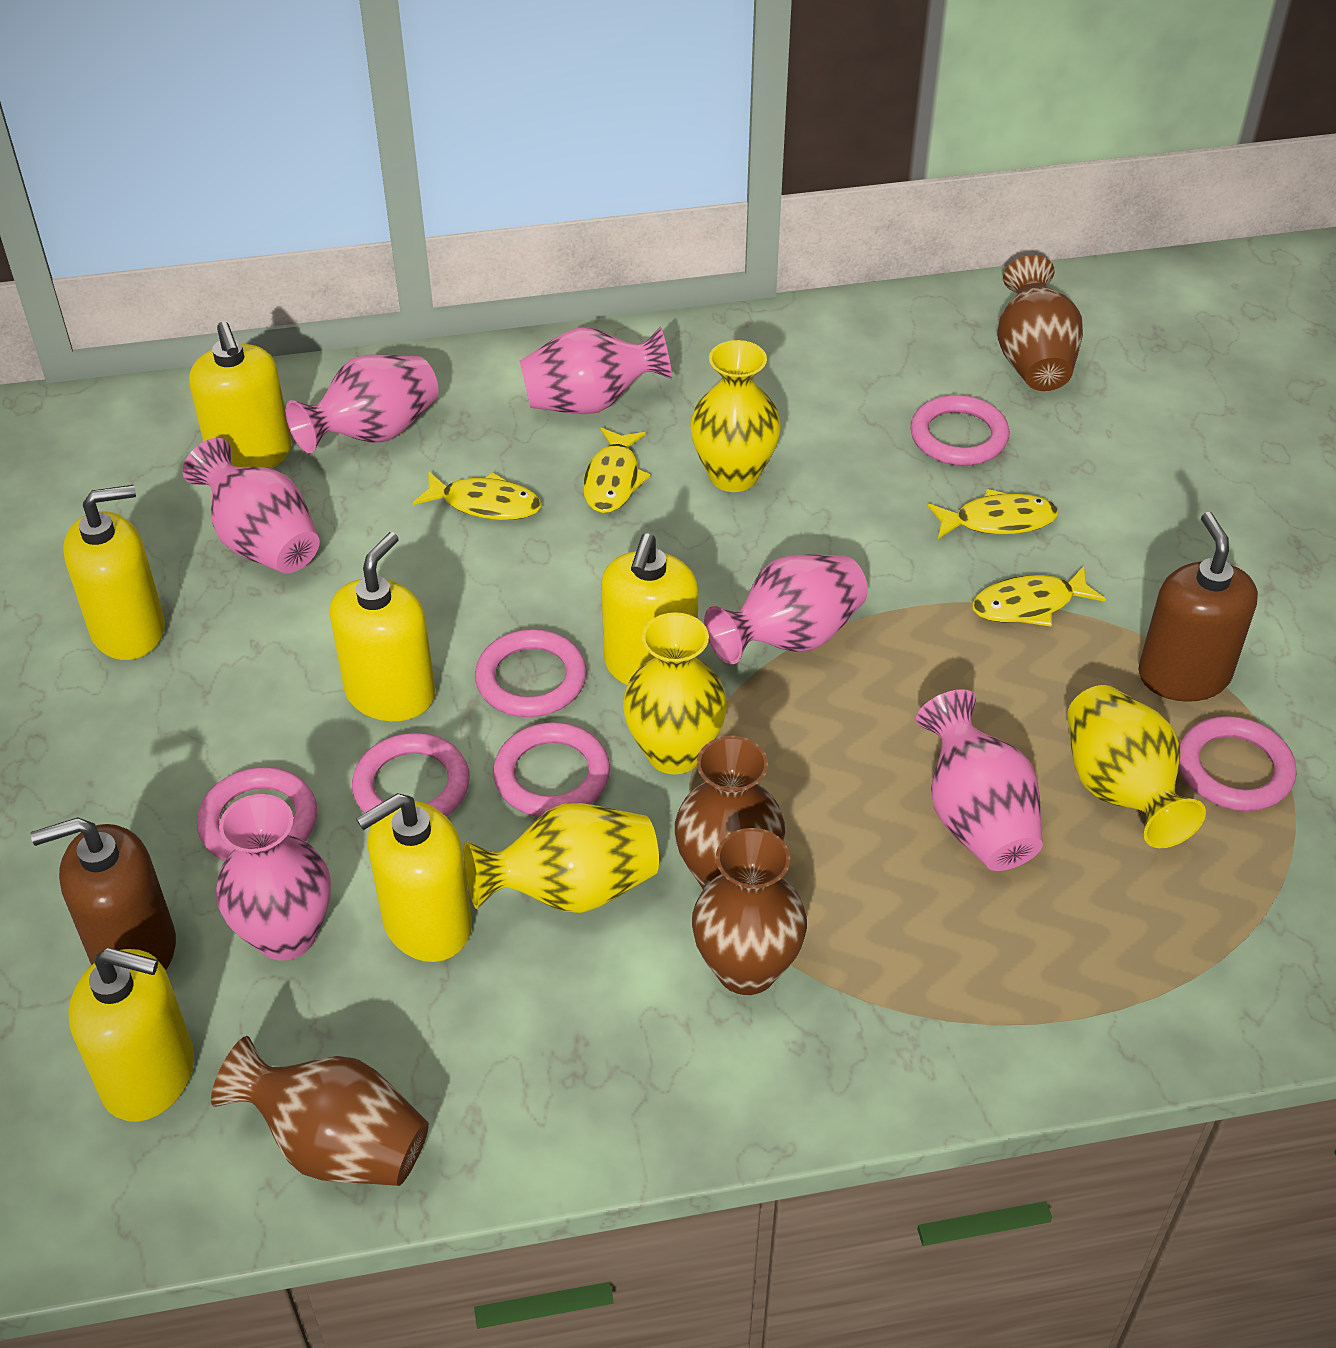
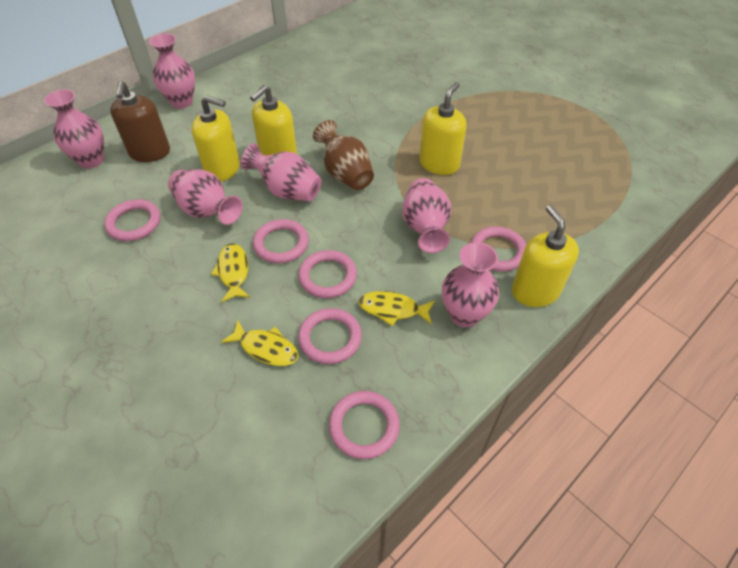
brown soap dispenser: [30,817,176,970] [1138,512,1258,702] = 2 -> [110,81,170,162] = 1
brown vase: [211,1036,429,1186] [675,736,785,889] [692,828,807,995] [997,255,1083,391] = 4 -> [313,120,374,190] = 1
yellow fish: [413,471,541,520] [583,428,651,513] [928,489,1058,539] [972,566,1106,626] = 4 -> [211,243,250,302] [221,320,299,366] [358,291,435,326] = 3
yellow soap dispenser: [63,485,165,660] [68,948,194,1122] [189,321,292,468] [330,532,435,721] [356,793,472,962] [601,533,699,685] = 6 -> [192,95,240,181] [250,85,297,155] [419,82,467,175] [512,205,579,307] = 4
yellow vase: [464,803,659,913] [623,612,727,774] [690,340,781,492] [1067,685,1206,848] = 4 -> none = 0

